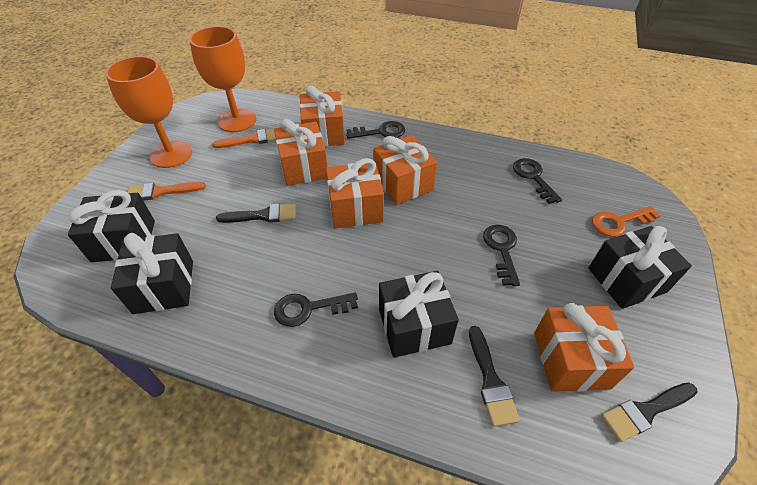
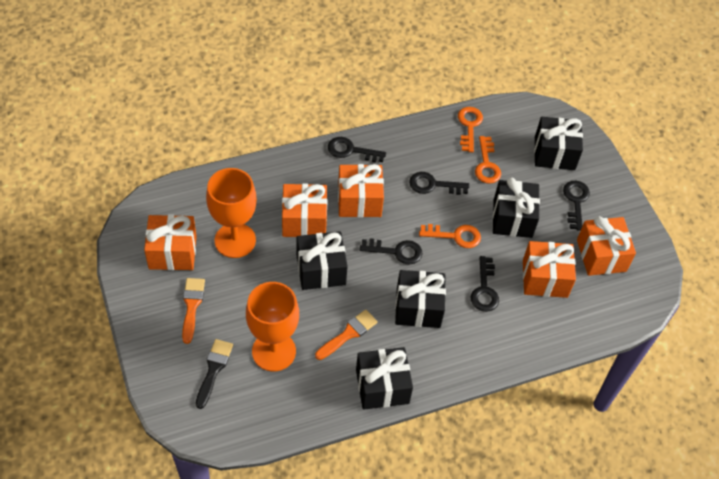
black brush: [216,204,296,223] [469,326,520,427] [601,383,698,442] = 3 -> [196,339,233,409] = 1
black gift: [68,190,155,262] [111,233,193,314] [379,271,459,358] [588,226,692,309] = 4 -> [297,231,348,290] [356,347,413,410] [395,270,446,328] [493,177,540,238] [534,117,583,170] = 5
black key: [274,292,358,327] [346,121,405,139] [483,225,520,286] [513,158,562,204] = 4 -> [328,137,386,163] [360,238,423,264] [409,172,469,195] [471,256,499,312] [563,181,590,231] = 5
orange key: [592,206,660,237] = 1 -> [419,224,481,248] [458,107,483,152] [475,136,501,184] = 3

